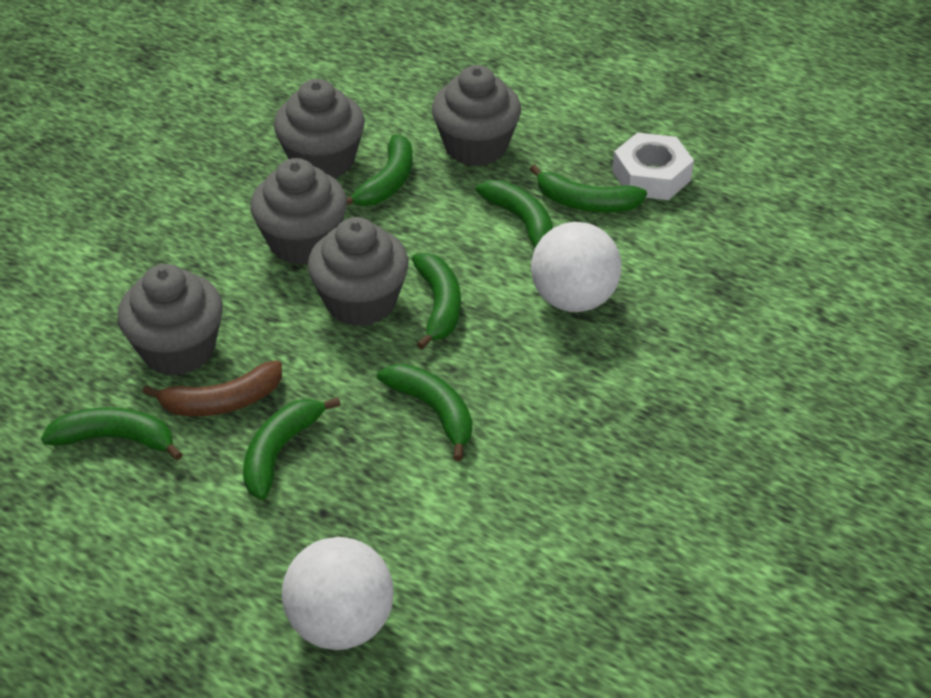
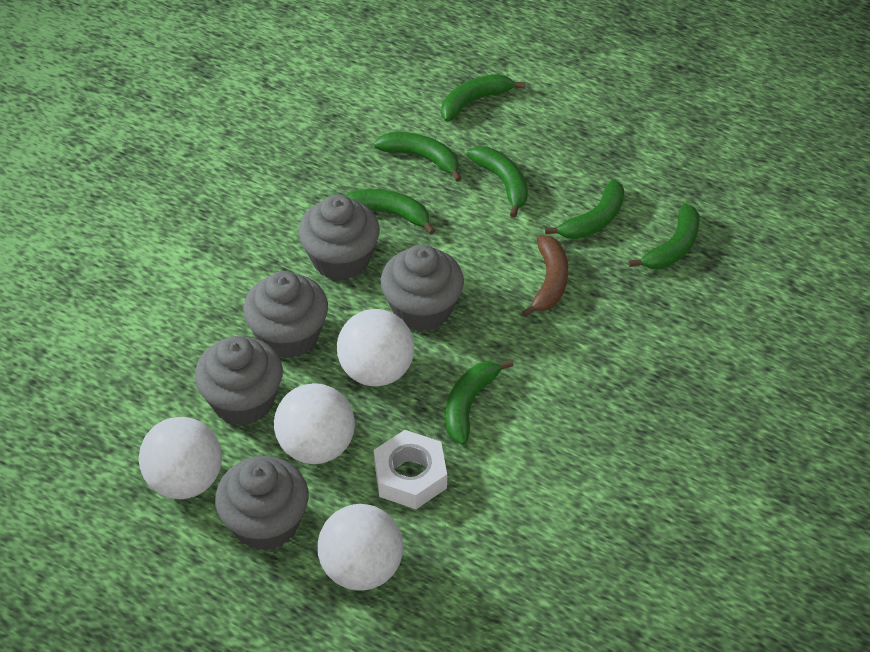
white ball: [282,537,393,650] [531,222,621,312] = 2 -> [139,417,222,499] [274,383,355,464] [318,504,403,590] [337,309,414,387] = 4

